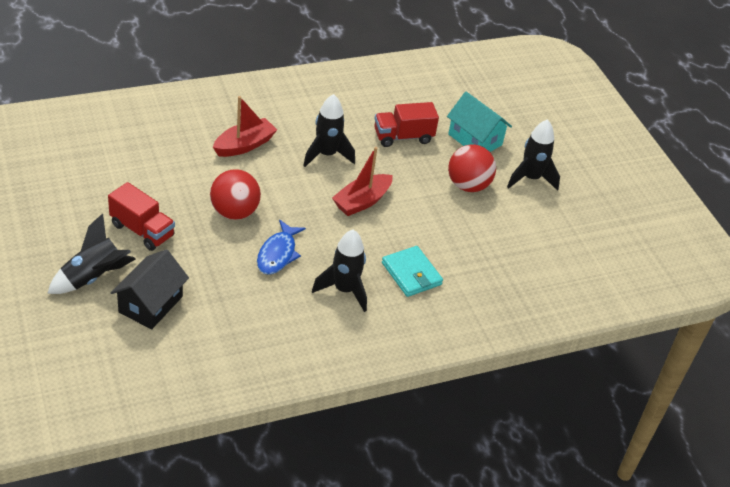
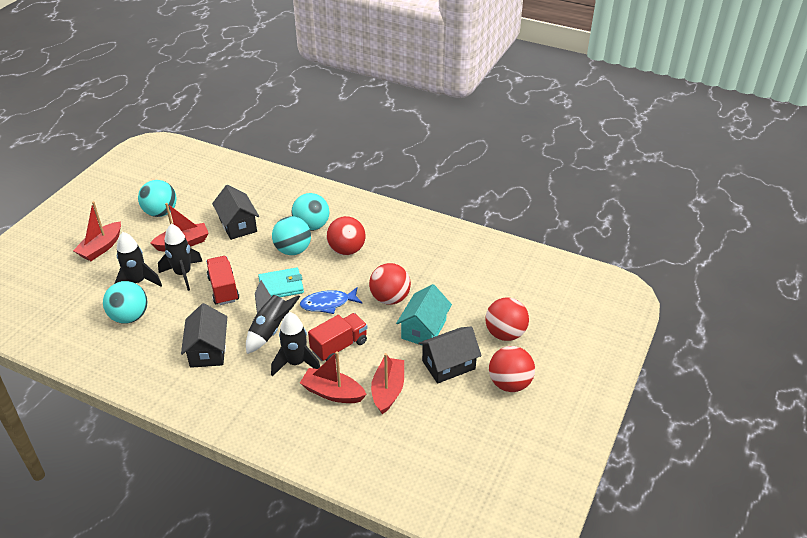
black house: [111,249,189,329] = 1 -> [181,303,227,368] [212,185,259,240] [418,326,482,384] = 3
red ball: [210,169,261,220] [448,144,496,192] = 2 -> [327,216,366,255] [369,263,411,305] [485,298,529,341] [489,346,535,392] = 4
red boat: [213,96,277,157] [332,147,393,216] = 2 -> [73,201,121,261] [150,203,208,251] [300,351,367,403] [371,353,404,414] = 4
turquoise ball: none = 0 -> [103,281,148,323] [138,180,177,217] [272,216,311,255] [292,193,329,231] = 4

